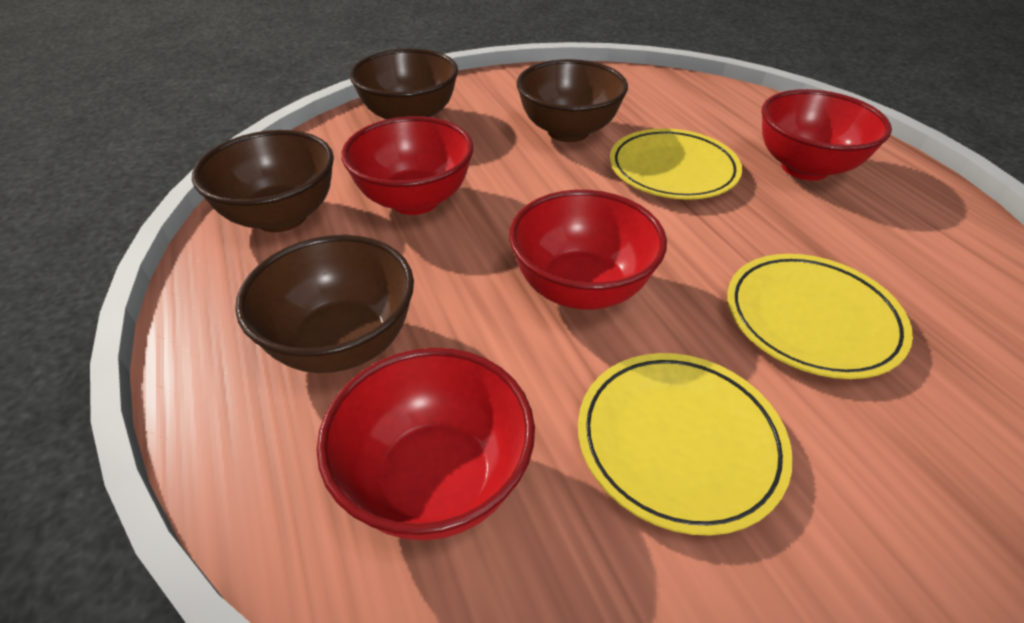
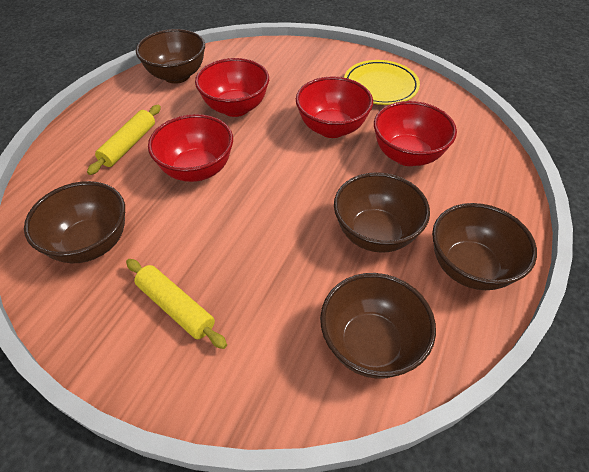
brown bowl: [192,130,334,232] [235,235,414,373] [349,48,458,119] [516,59,628,142] = 4 -> [24,181,125,263] [136,29,205,84] [320,273,436,379] [334,172,430,253] [432,203,537,290] = 5
yellow plate: [578,353,793,536] [610,128,742,200] [727,254,913,379] = 3 -> [344,60,420,105] = 1
yellow rolling pin: none = 0 -> [87,105,161,175] [126,259,227,349] = 2

